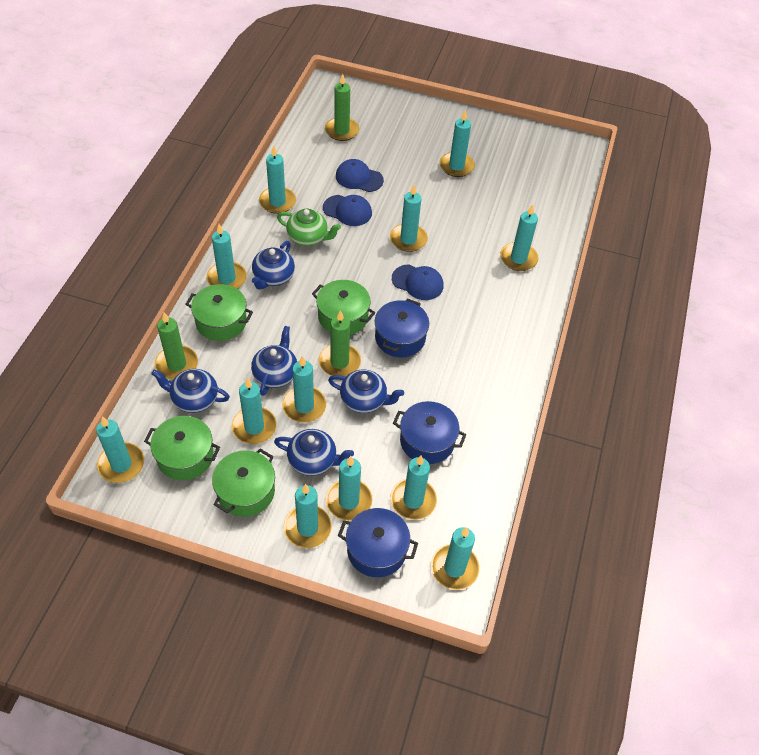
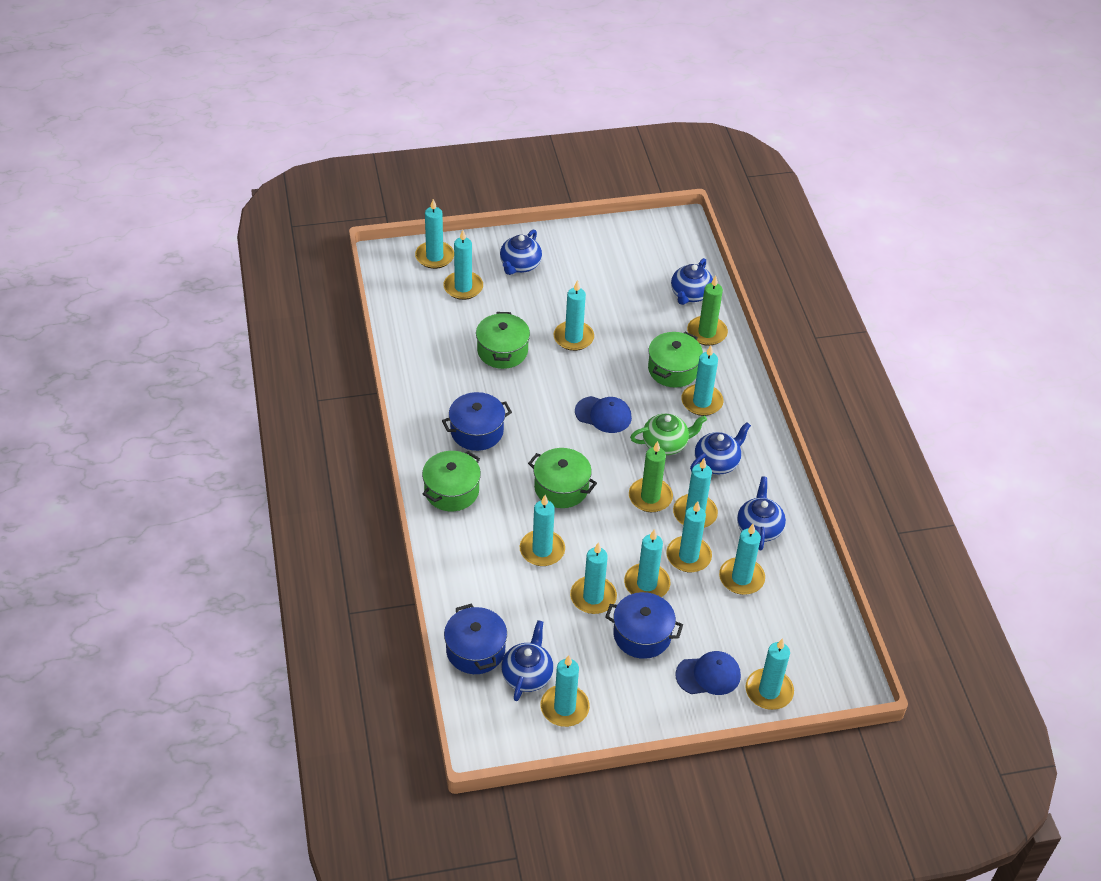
blue cap: [323,195,372,226] [336,159,384,192] [392,264,444,300] = 3 -> [575,396,632,433] [675,651,741,695] = 2
green candle: [155,312,198,380] [319,310,361,377] [325,74,359,141] = 3 -> [629,441,673,512] [687,276,728,346] = 2

